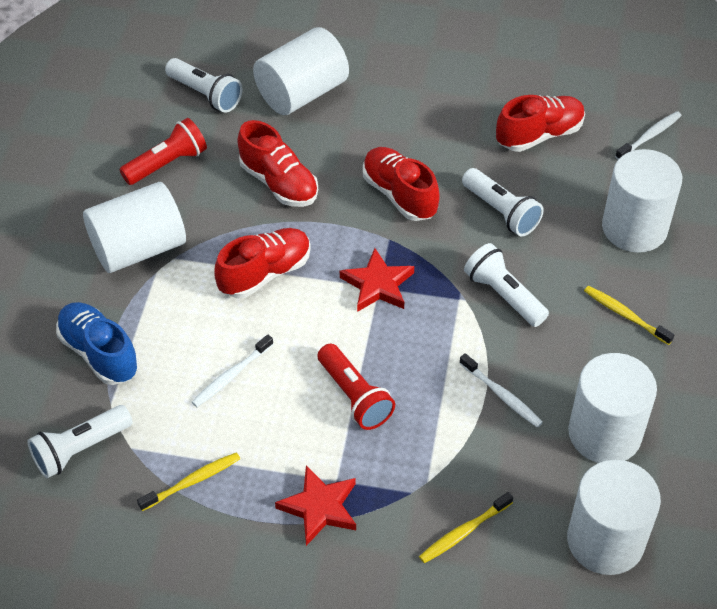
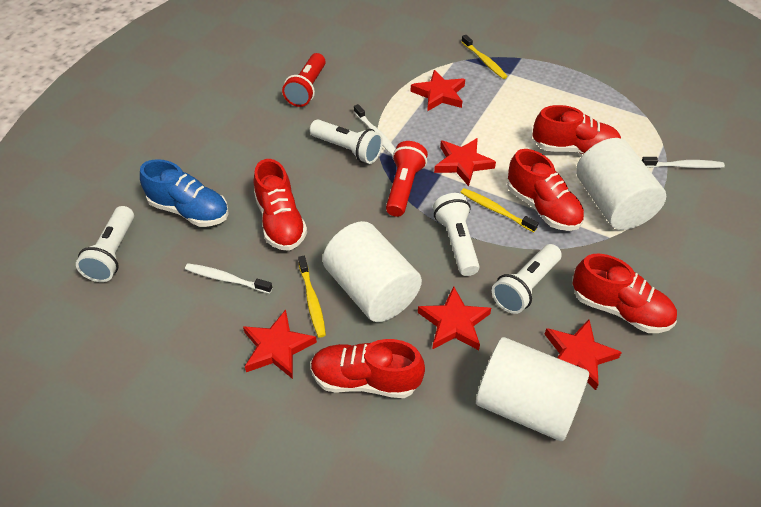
red shoe: [214,228,311,298] [237,120,318,207] [363,147,440,221] [496,95,585,152] = 4 -> [254,159,307,251] [311,339,425,398] [507,149,584,231] [532,105,621,154] [573,254,677,333] = 5
red star: [275,465,356,546] [340,248,414,312] = 2 -> [243,310,317,379] [410,70,465,111] [418,286,491,350] [434,138,496,187] [545,319,622,390] = 5
white cylinder: [83,182,186,273] [253,27,349,115] [567,460,661,575] [568,353,657,463] [602,149,682,253] = 5 -> [323,221,422,322] [476,337,589,441] [576,138,666,230] = 3

